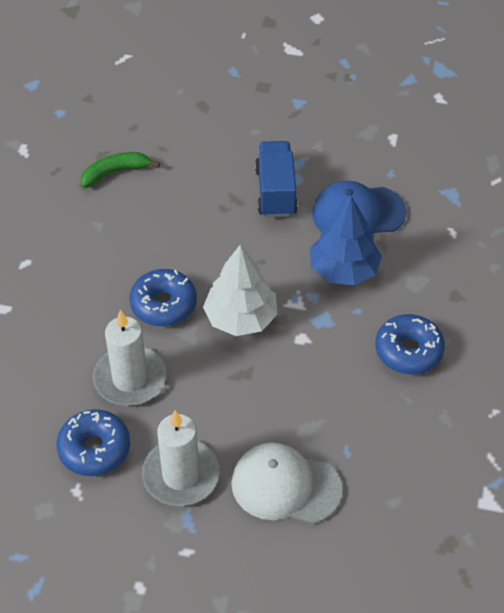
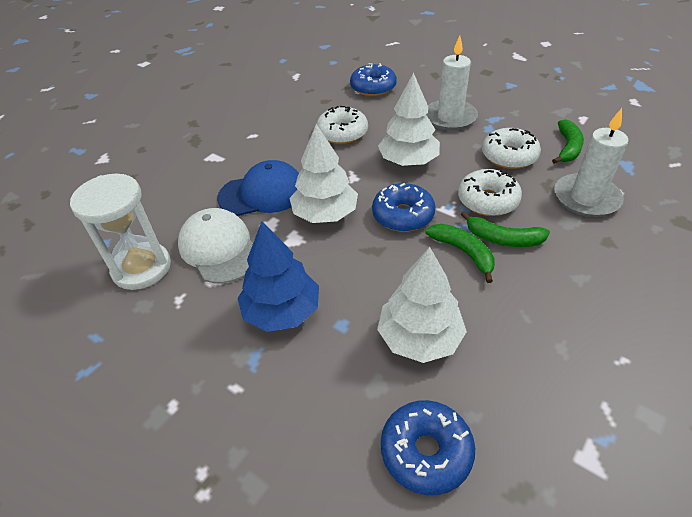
blue truck: [255,141,298,217] = 1 -> none = 0
green banana: [81,152,160,188] = 1 -> [426,224,495,283] [461,211,550,247] [552,120,584,164] = 3
white donut: none = 0 -> [316,106,368,144] [458,169,522,216] [482,128,541,169] = 3
white hourglass: none = 0 -> [70,174,171,290] = 1
white tree: [203,245,278,336] = 1 -> [290,124,358,223] [377,247,467,363] [378,72,440,166] = 3

